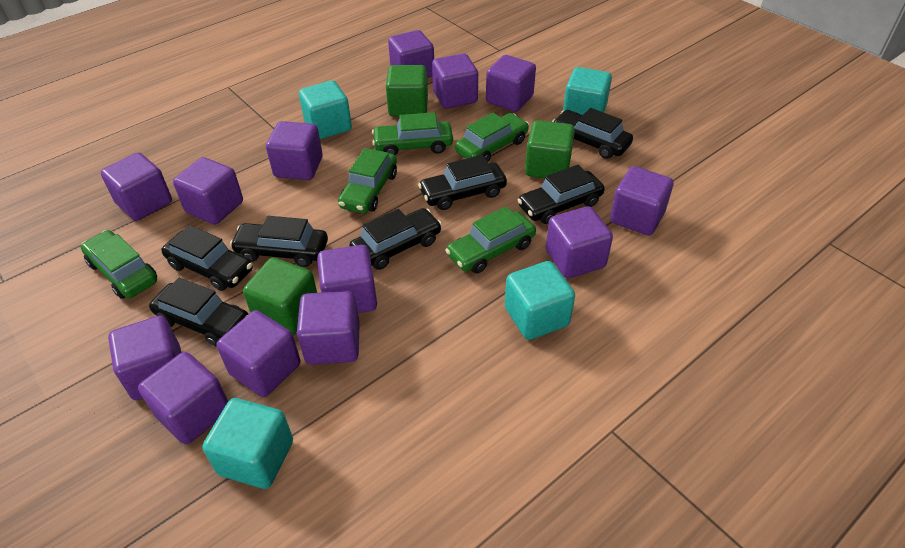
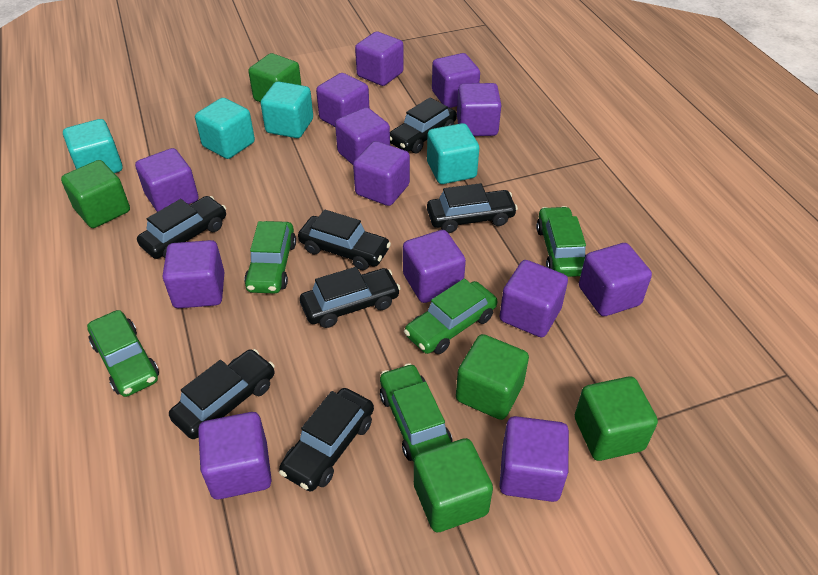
green cube: [243,258,317,335] [386,65,428,117] [525,120,575,178] = 3 -> [61,160,130,228] [248,53,301,102] [414,438,493,532] [456,334,529,420] [575,377,658,461] = 5

